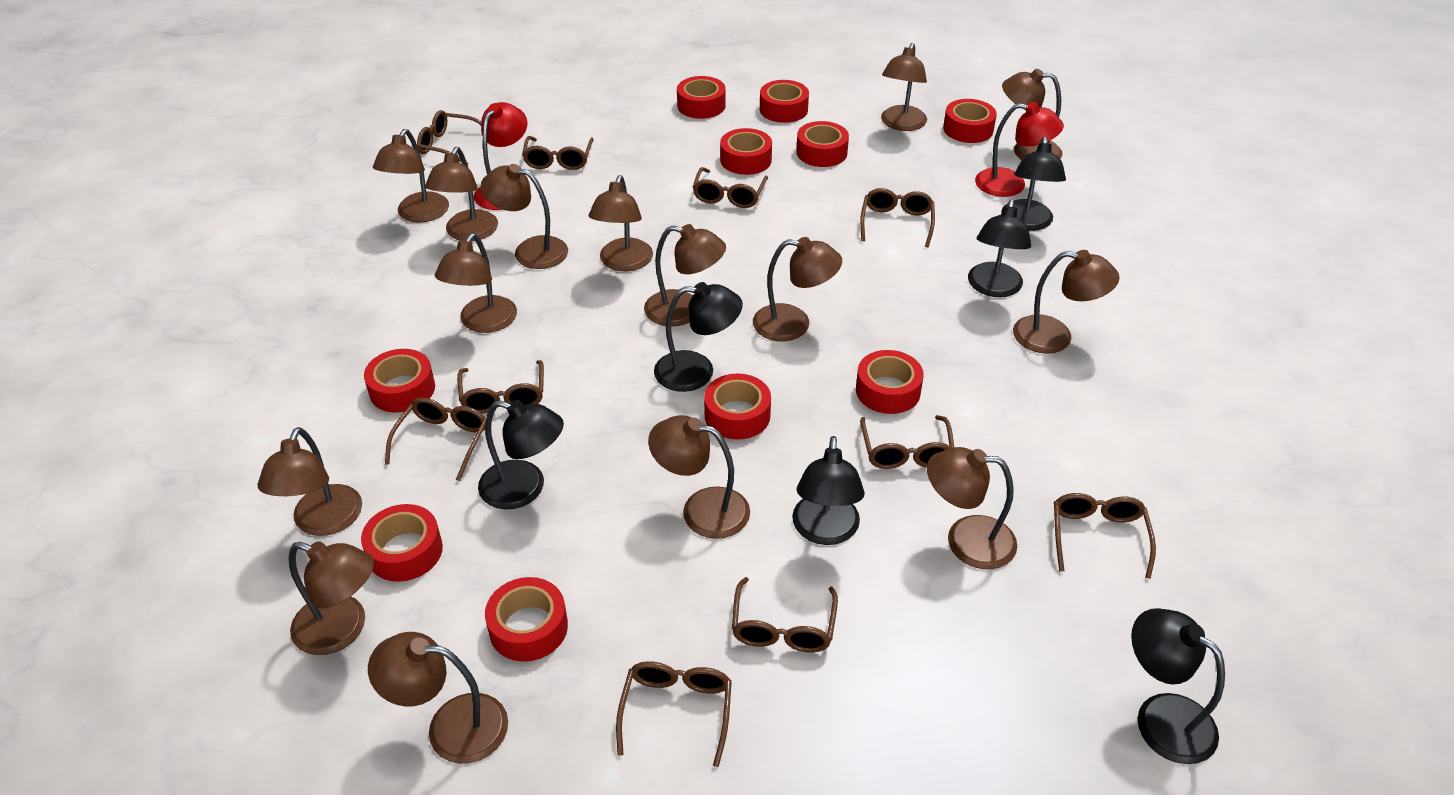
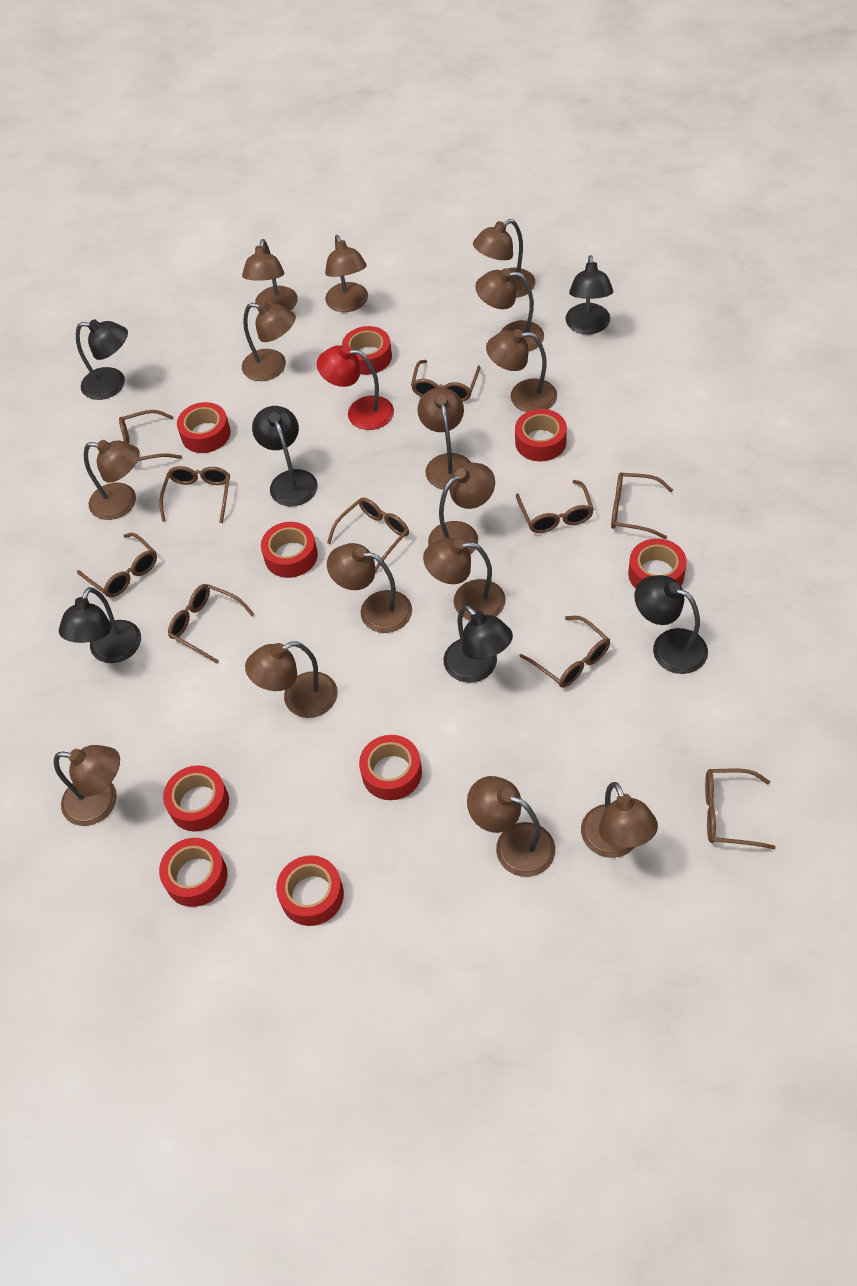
red lamp: [474,102,528,210] [975,102,1064,197] = 2 -> [317,345,394,430] = 1
red tape: [361,504,443,582] [364,349,435,413] [485,577,568,662] [677,76,726,119] [704,373,771,440] [720,128,772,175] [760,80,809,123] [796,121,849,167] [856,350,924,414] [943,99,997,143] = 10 -> [159,838,228,907] [163,765,229,832] [177,402,231,453] [261,522,318,578] [276,855,344,926] [342,326,392,375] [359,735,422,800] [515,409,567,461] [628,538,687,589] = 9

